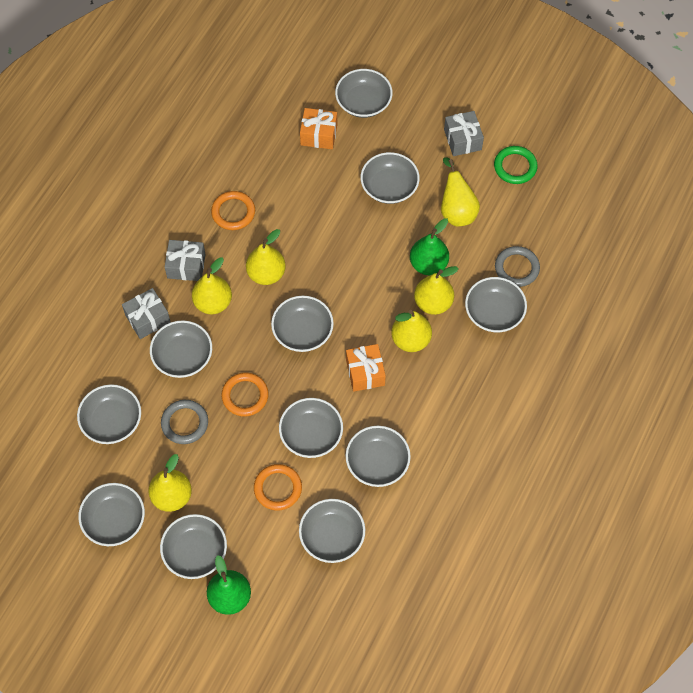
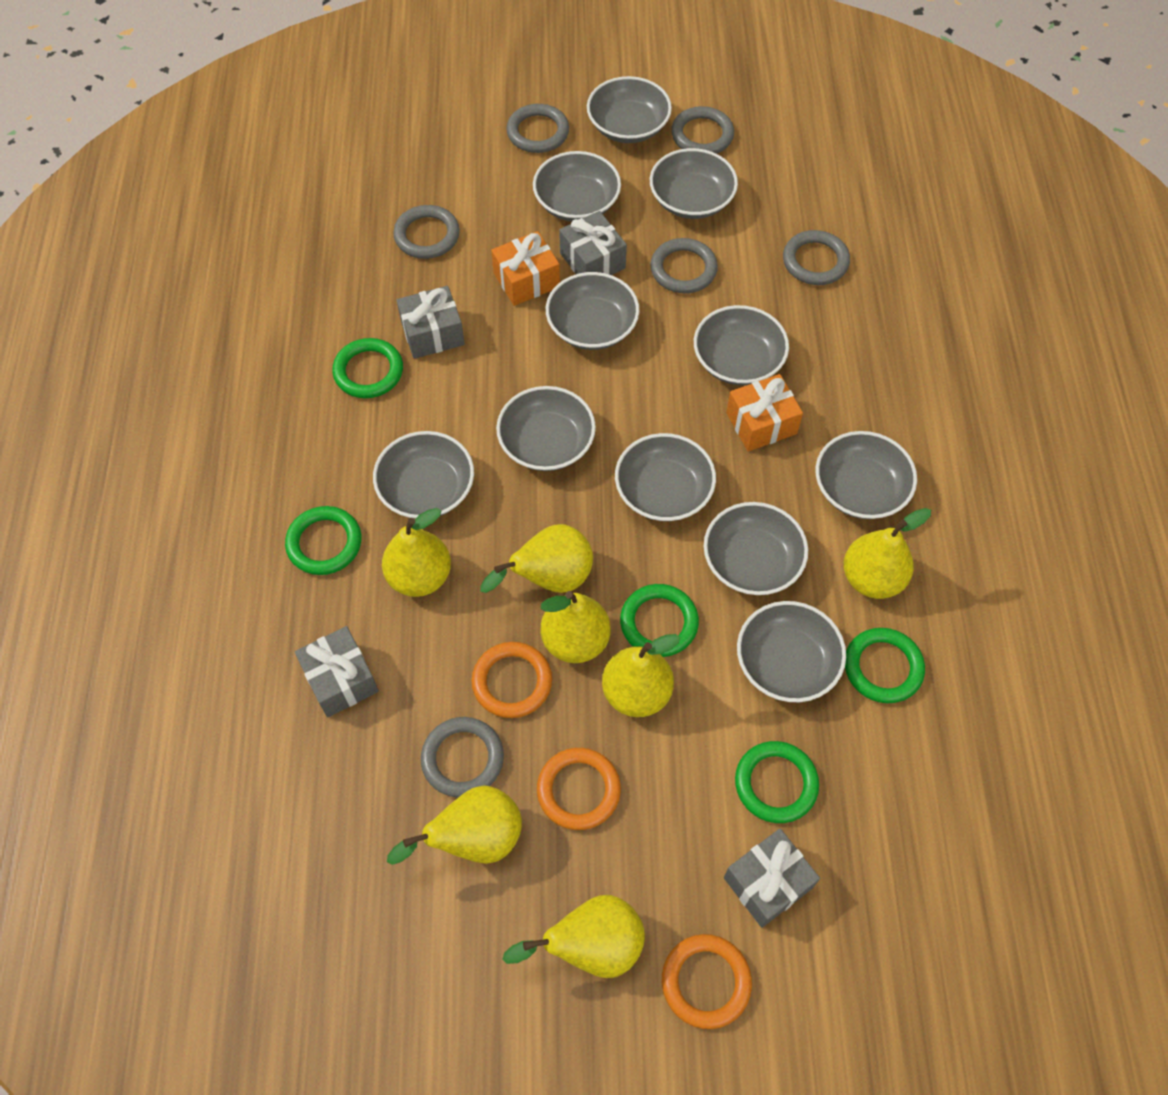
green pear: [207,555,251,615] [410,218,449,275] = 2 -> none = 0
green ring: [494,146,538,184] = 1 -> [285,506,361,575] [332,338,403,398] [620,584,699,657] [735,741,819,823] [845,628,925,703] = 5
grey gift: [122,288,171,339] [165,240,206,281] [444,111,484,156] = 3 -> [295,626,379,717] [396,286,465,359] [559,211,627,275] [724,829,820,928] = 4
grey ring: [161,400,208,444] [495,246,540,287] = 2 -> [393,205,460,259] [421,717,504,797] [506,104,569,153] [650,238,718,293] [671,106,734,154] [783,230,850,285] = 6
yellow pear: [149,454,192,512] [192,257,232,314] [246,229,286,285] [391,310,432,352] [414,266,459,315] [441,157,480,226] = 6 -> [382,508,451,597] [387,786,522,865] [480,524,593,593] [502,895,645,978] [541,591,611,663] [602,634,680,717] [844,508,931,599] = 7

